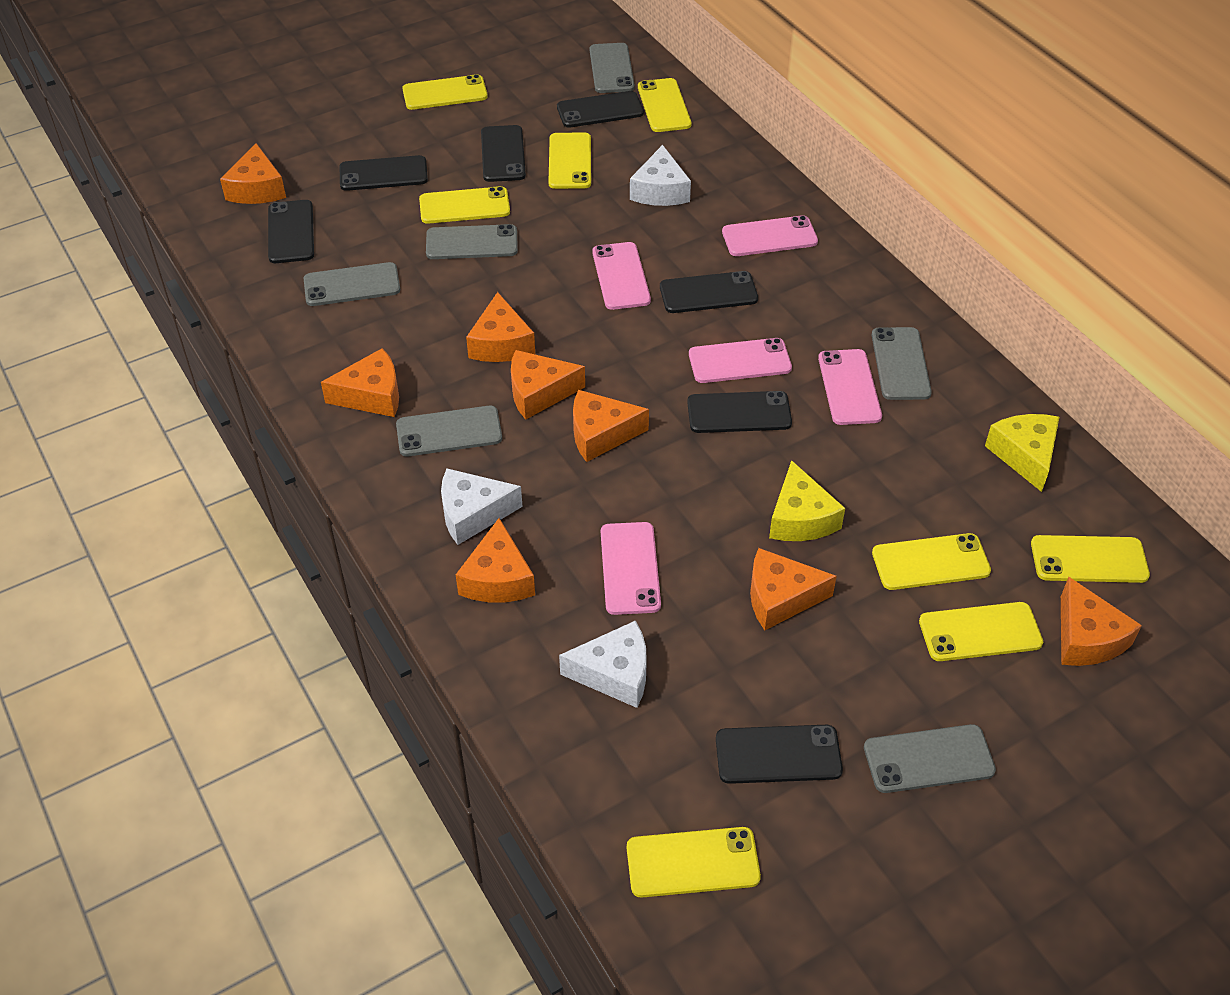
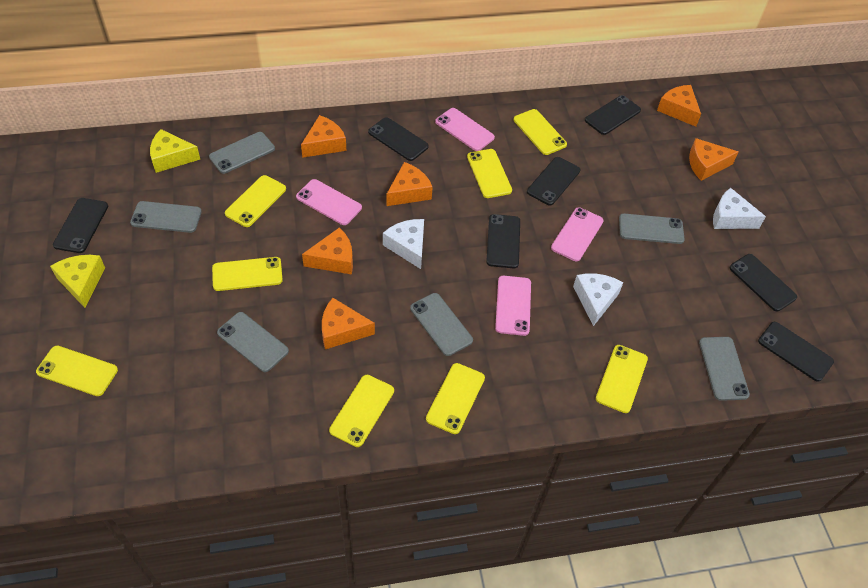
orange cheese: [220,143,286,204] [321,348,399,417] [456,518,535,603] [466,292,535,362] [511,350,585,420] [573,390,649,462] [750,548,837,630] [1061,577,1142,666] = 8 -> [301,115,346,158] [302,227,353,275] [322,298,375,349] [387,162,433,206] [657,85,701,127] [689,138,739,181] = 6
pink phone: [592,242,651,310] [601,522,661,615] [689,338,792,383] [722,215,818,256] [818,349,882,425] = 5 -> [296,179,362,225] [435,108,495,151] [495,276,531,336] [551,207,604,261] = 4

